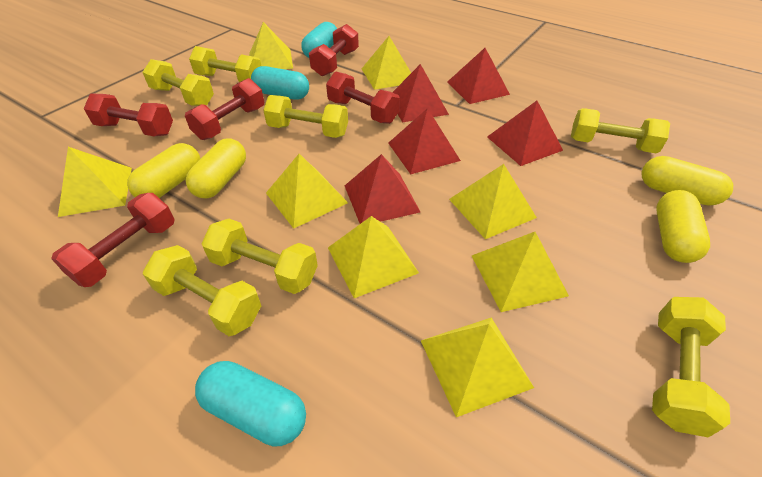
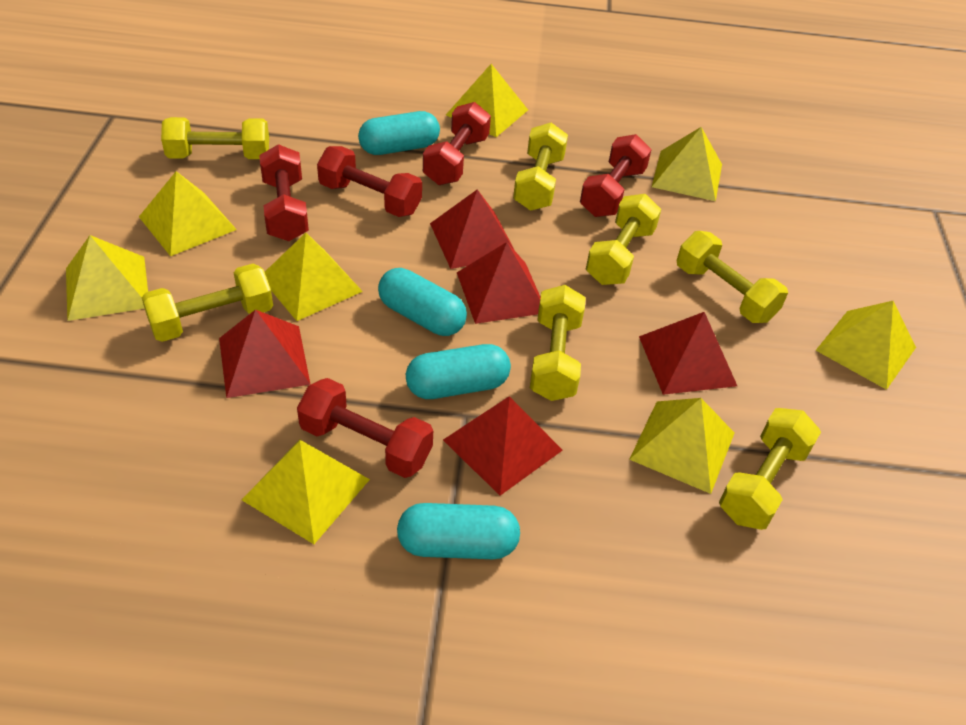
turquoise capsule: [195,361,306,447] [251,66,309,100] [301,22,337,58] = 3 -> [358,111,440,155] [378,268,467,336] [397,503,520,559] [406,344,511,399] = 4
yellow capsule: [127,143,200,198] [186,138,246,199] [641,156,733,206] [656,190,710,263] = 4 -> none = 0

